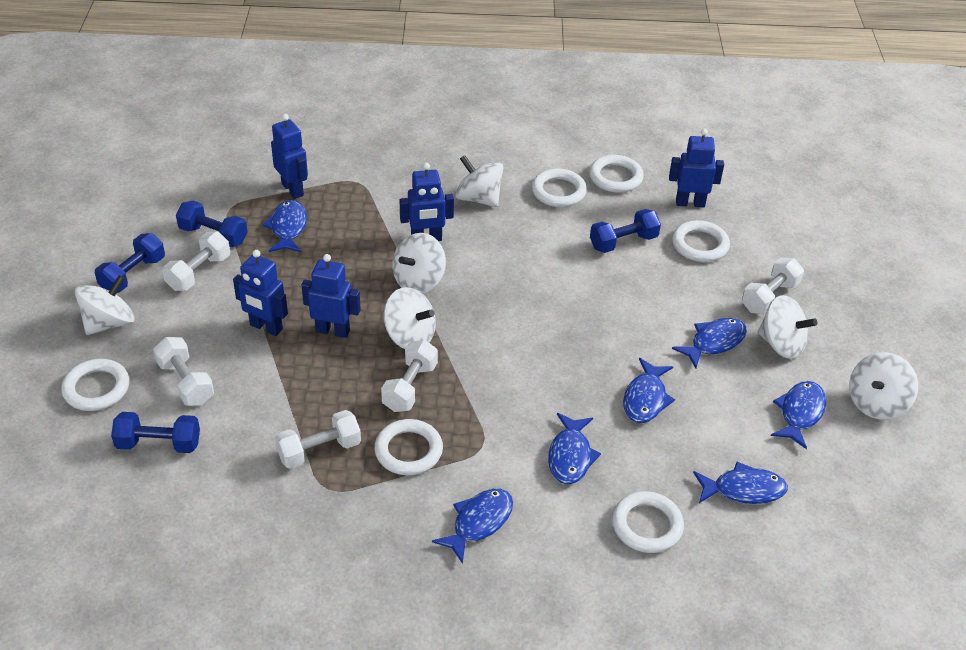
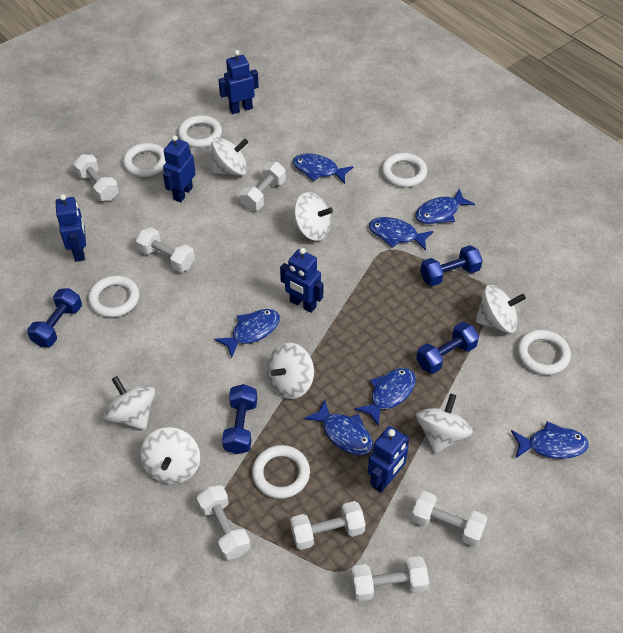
white dumbbell: [153,337,214,406] [162,231,230,291] [275,410,361,469] [381,340,438,412] [742,258,804,314] = 5 -> [73,155,119,201] [136,227,195,272] [197,485,251,560] [240,162,286,211] [290,501,366,550] [351,556,429,601] [411,491,487,547] = 7
white spinning top: [75,275,134,335] [384,287,436,349] [393,233,446,294] [455,155,504,207] [758,295,817,359] [849,352,918,420] = 6 -> [103,376,155,430] [140,427,200,484] [211,137,248,176] [267,342,314,399] [293,192,333,241] [416,394,473,454] [475,285,526,333] = 7

